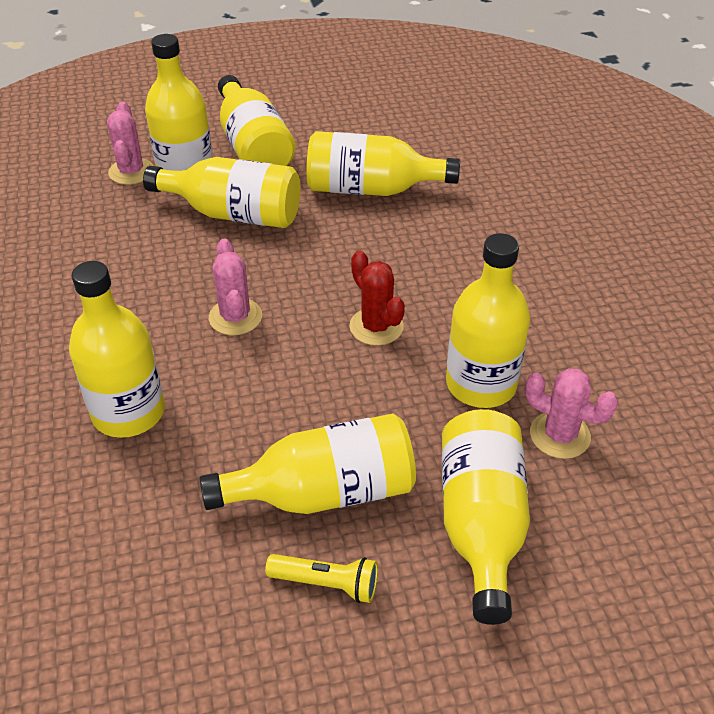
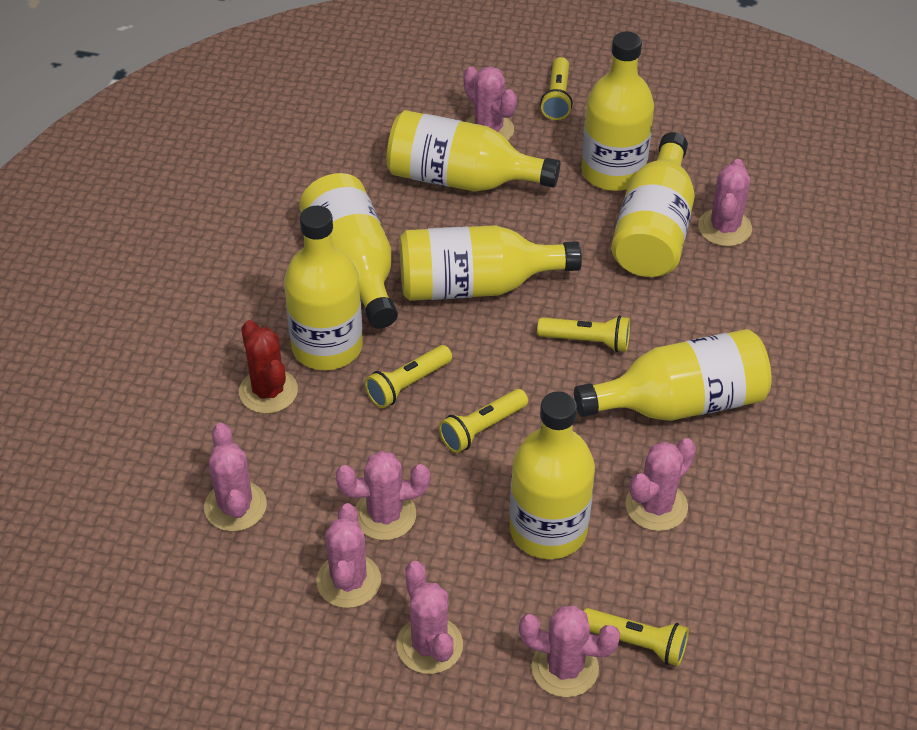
pink cactus: [107,101,154,185] [209,239,262,335] [525,368,618,459] = 3 -> [204,423,267,532] [316,503,381,608] [336,451,430,540] [396,561,463,674] [463,66,517,140] [519,605,620,697] [626,438,696,531] [698,159,752,246] = 8
yellow flashlight: [265,554,378,603] = 1 -> [365,345,452,408] [439,389,528,453] [537,316,630,352] [540,57,573,120] [584,608,689,666] = 5

